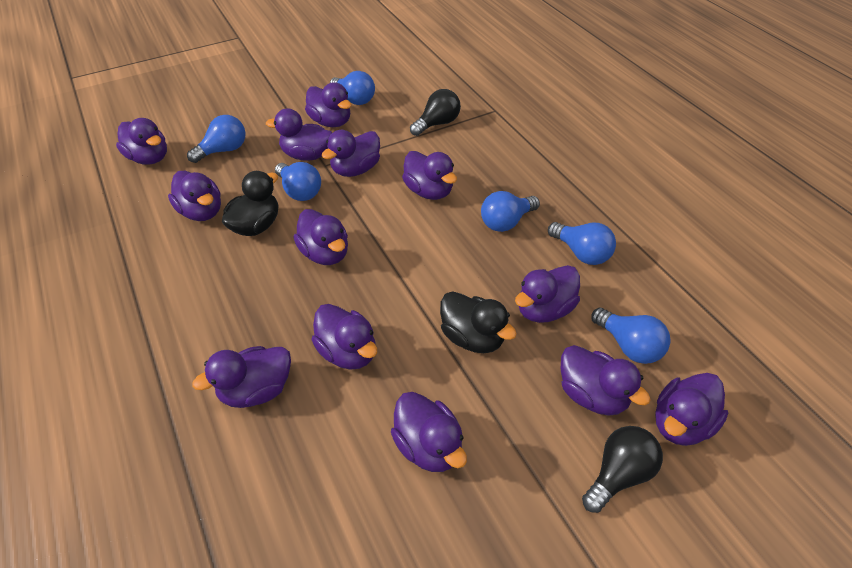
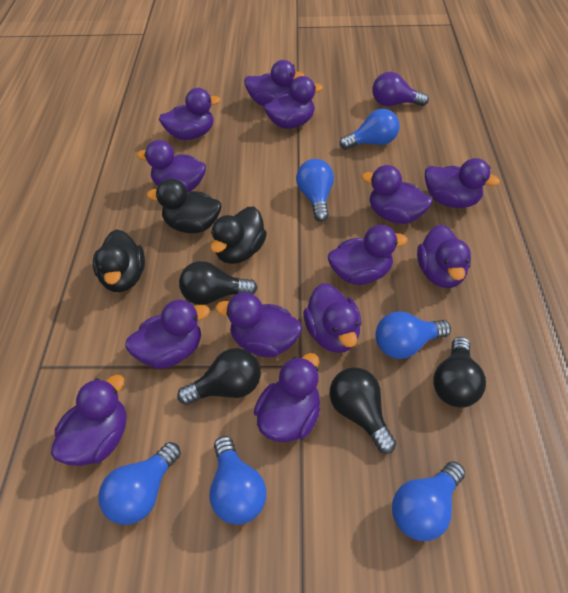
black duck: [222,171,279,236] [440,291,517,353] = 2 -> [93,229,145,292] [147,179,221,233] [210,207,267,264] = 3
black light bulb: [410,89,461,136] [582,426,663,513] = 2 -> [177,348,261,405] [179,261,258,305] [329,367,396,454] [433,337,486,407] = 4
purple light bulb: none = 0 -> [372,72,429,106] = 1

